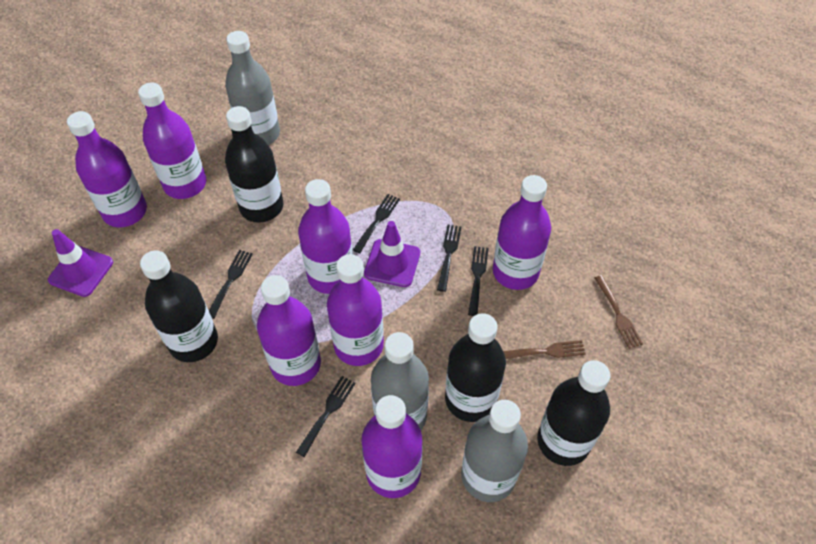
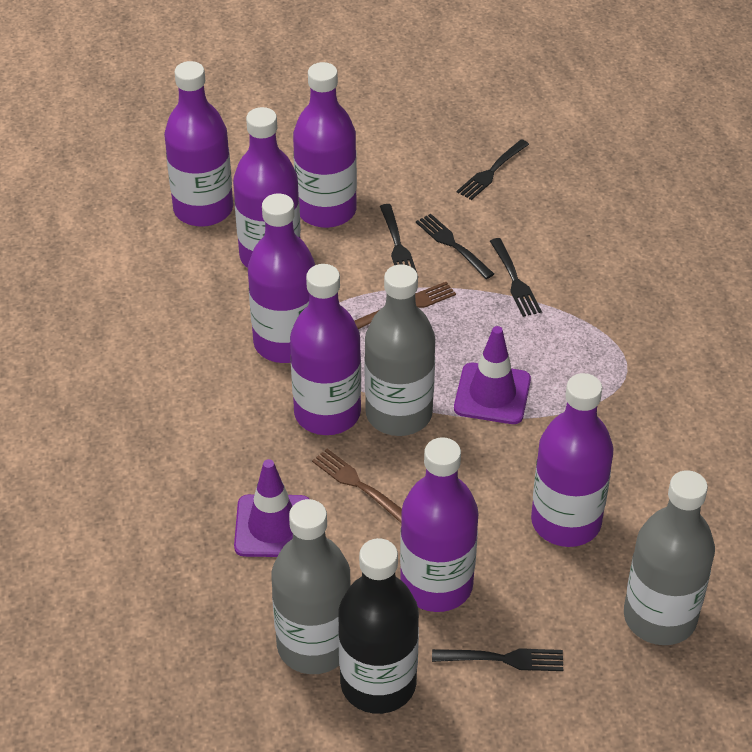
black bottle: [140,250,218,362] [225,106,283,223] [445,313,506,422] [537,360,610,466] = 4 -> [338,538,419,714] = 1

